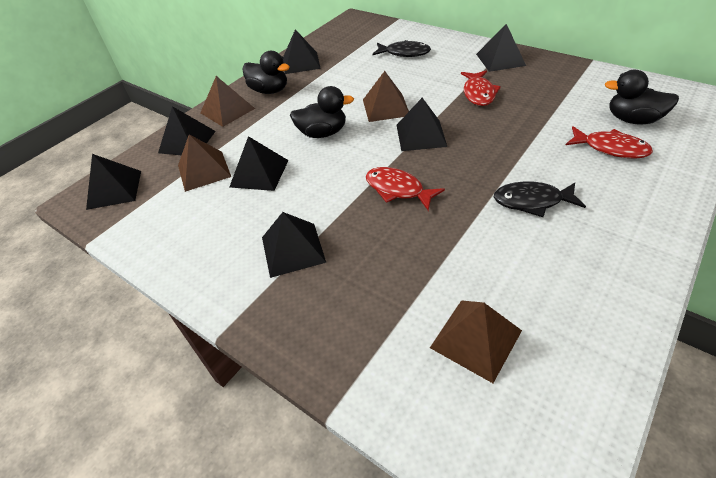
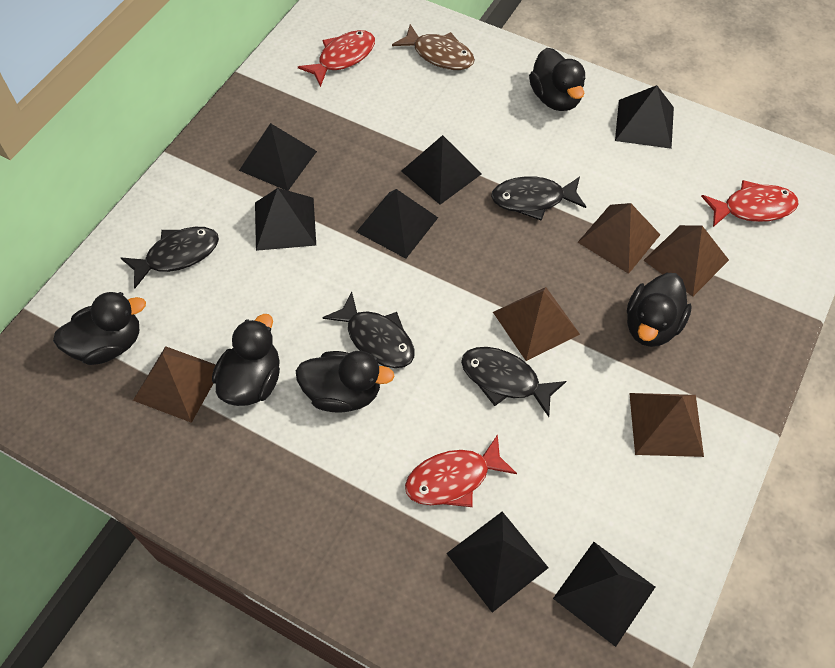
black duck: [242,51,290,94] [290,86,354,138] [604,70,679,125] = 3 -> [53,292,146,365] [212,314,280,406] [296,351,395,413] [529,48,585,111] [627,273,692,347] = 5
black fish: [373,40,431,57] [494,181,586,217] = 2 -> [121,227,219,289] [323,292,415,368] [461,347,566,417] [491,176,586,221] = 4
brown fish: none = 0 -> [392,24,475,70] = 1
brown pyramid: [178,134,231,192] [200,76,255,127] [363,71,409,122] [430,300,522,383] = 4 -> [133,346,216,423] [493,287,580,361] [578,203,660,274] [629,393,704,457] [643,225,729,297] = 5

